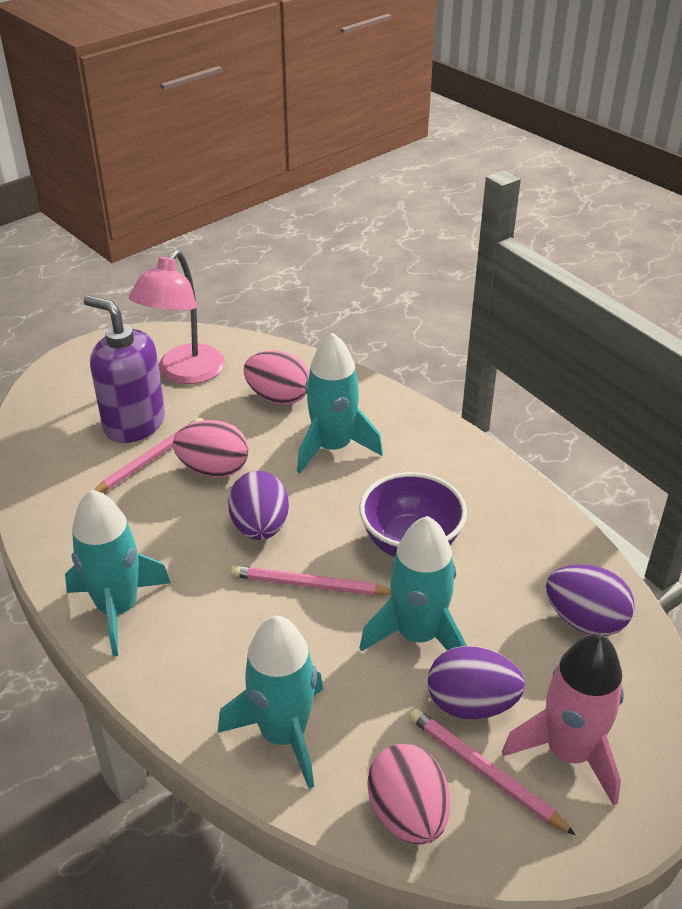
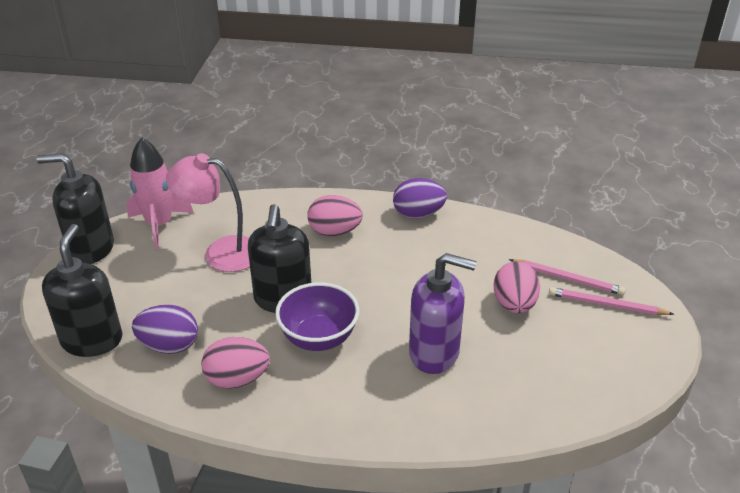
black soap dispenser: none = 0 -> [37,153,114,264] [42,224,122,357] [248,204,311,313] = 3
pink pencil: [94,417,204,493] [231,565,391,596] [409,708,576,835] = 3 -> [509,259,626,295] [549,287,674,315] = 2
purple egg: [228,471,289,540] [428,646,525,719] [546,564,635,636] = 3 -> [132,305,198,354] [393,178,447,219] = 2
turquoise rocket: [65,489,171,656] [218,616,323,789] [297,332,383,473] [359,516,467,651] = 4 -> none = 0

